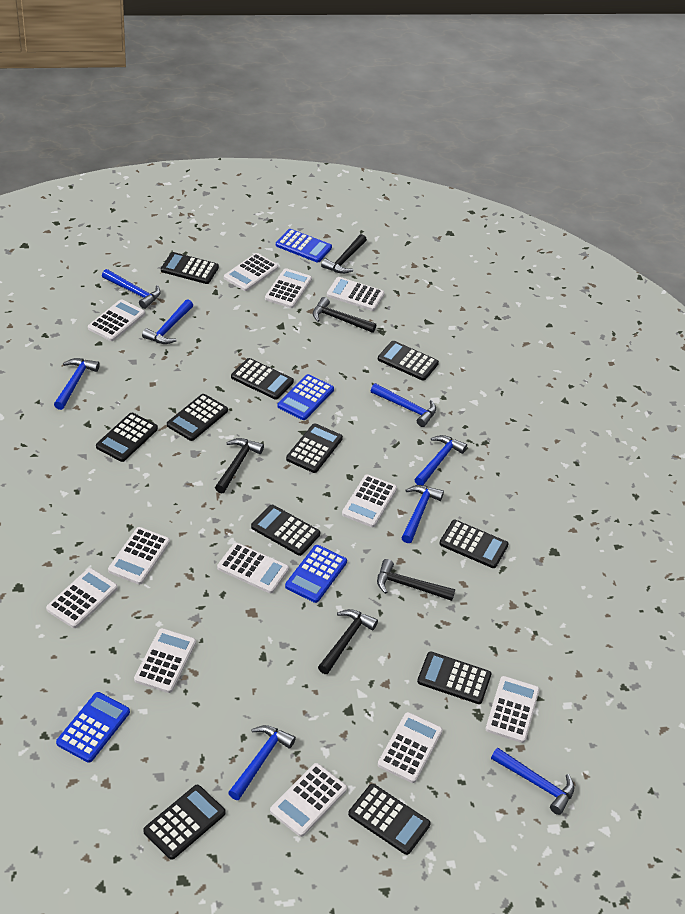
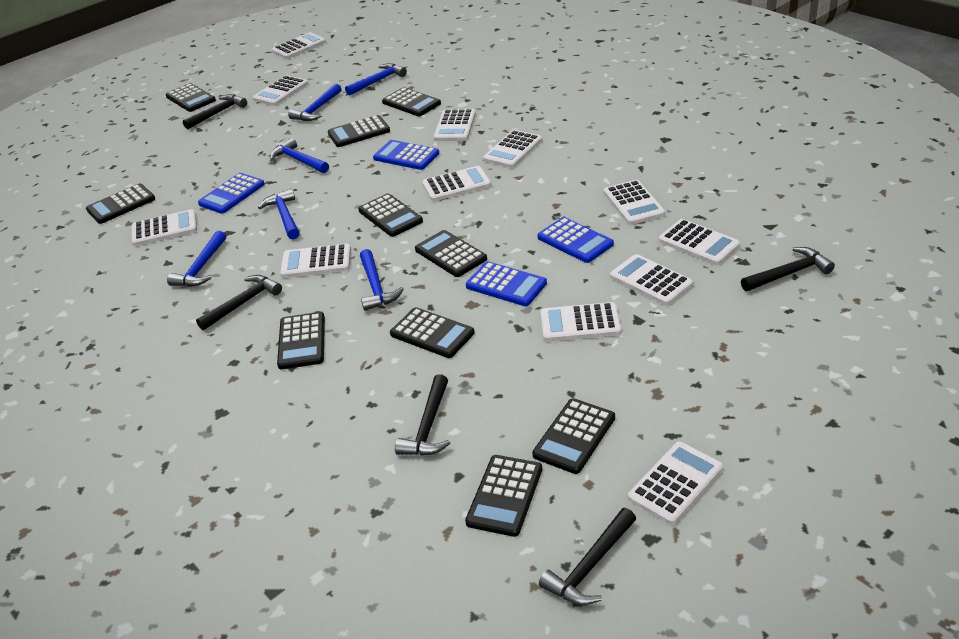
black calculator: [96,413,158,462] [143,785,226,860] [161,252,219,284] [167,394,228,441] [231,358,294,400] [251,505,320,556] [286,423,343,473] [348,784,431,855] [378,341,439,381] [417,651,491,704] [439,520,509,568] = 11 -> [86,184,155,224] [165,83,216,112] [277,312,325,369] [328,115,390,147] [358,194,423,237] [382,87,441,116] [390,307,475,358] [415,230,487,277] [465,455,542,537] [532,398,615,474] = 10
blue hammer: [54,358,100,410] [102,269,161,309] [142,299,193,344] [228,725,296,800] [371,383,436,427] [401,485,444,543] [414,435,467,485] [491,748,575,815] = 8 -> [167,231,226,287] [258,189,300,239] [270,138,329,173] [288,84,342,121] [345,63,407,96] [360,249,404,311] = 6

